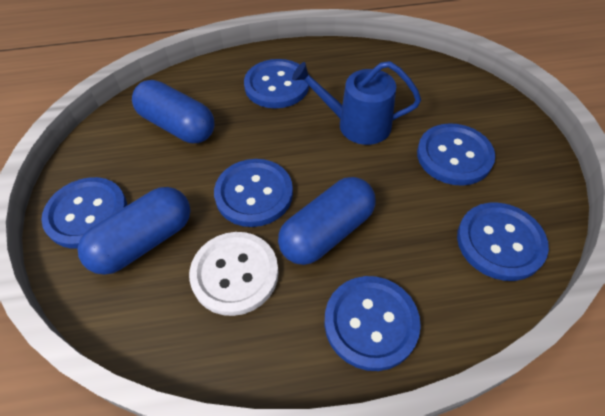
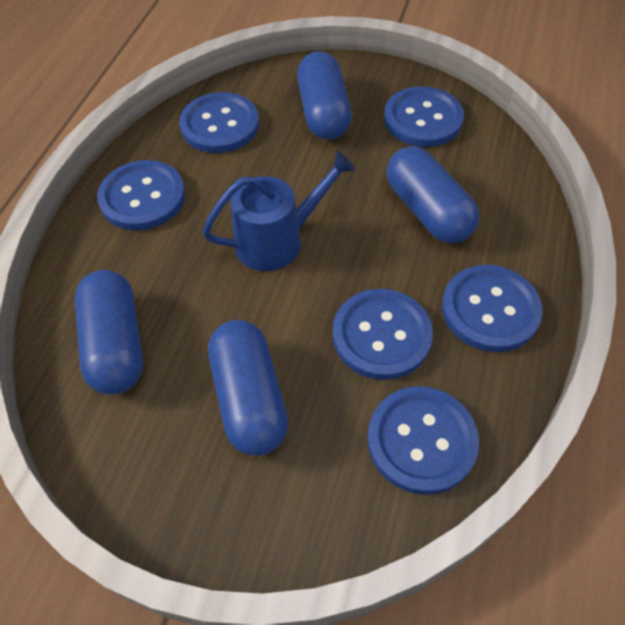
blue capsule: [78,187,190,275] [132,80,215,143] [278,177,376,265] = 3 -> [75,270,143,395] [208,320,288,456] [297,51,352,140] [387,146,479,243] = 4
white button: [189,232,279,316] = 1 -> none = 0

